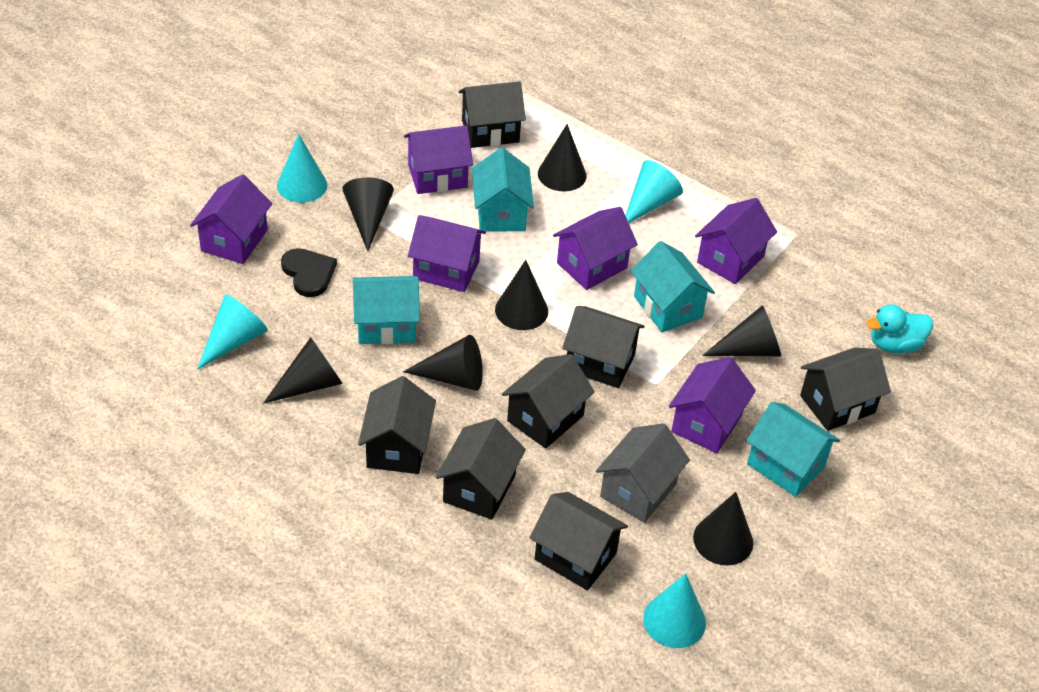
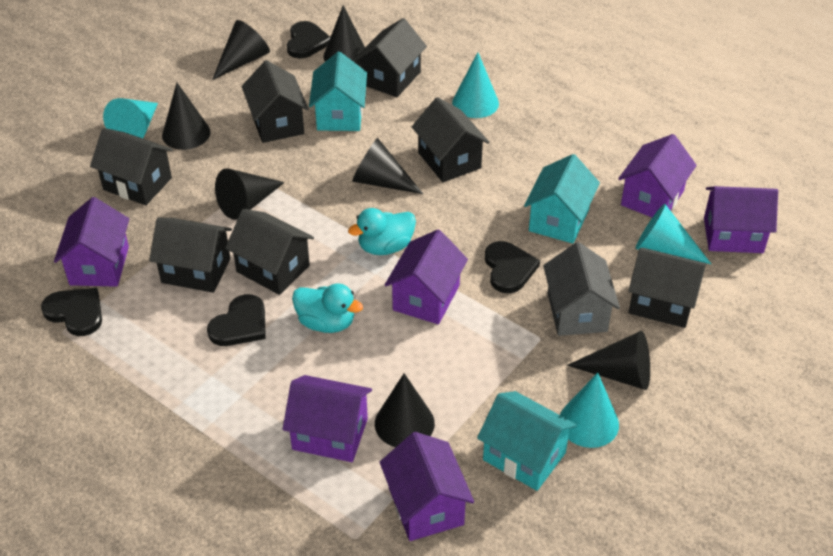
black heart: [281,248,337,297] = 1 -> [41,288,102,336] [207,294,266,346] [287,21,330,59] [485,241,540,293] = 4
turquoise duck: [866,305,933,354] = 1 -> [292,283,363,333] [348,208,416,255] = 2
turquoise house: [353,276,420,344] [472,147,534,232] [631,241,715,332] [746,402,840,497] = 4 -> [309,52,367,131] [477,391,577,491] [524,154,600,244] = 3

